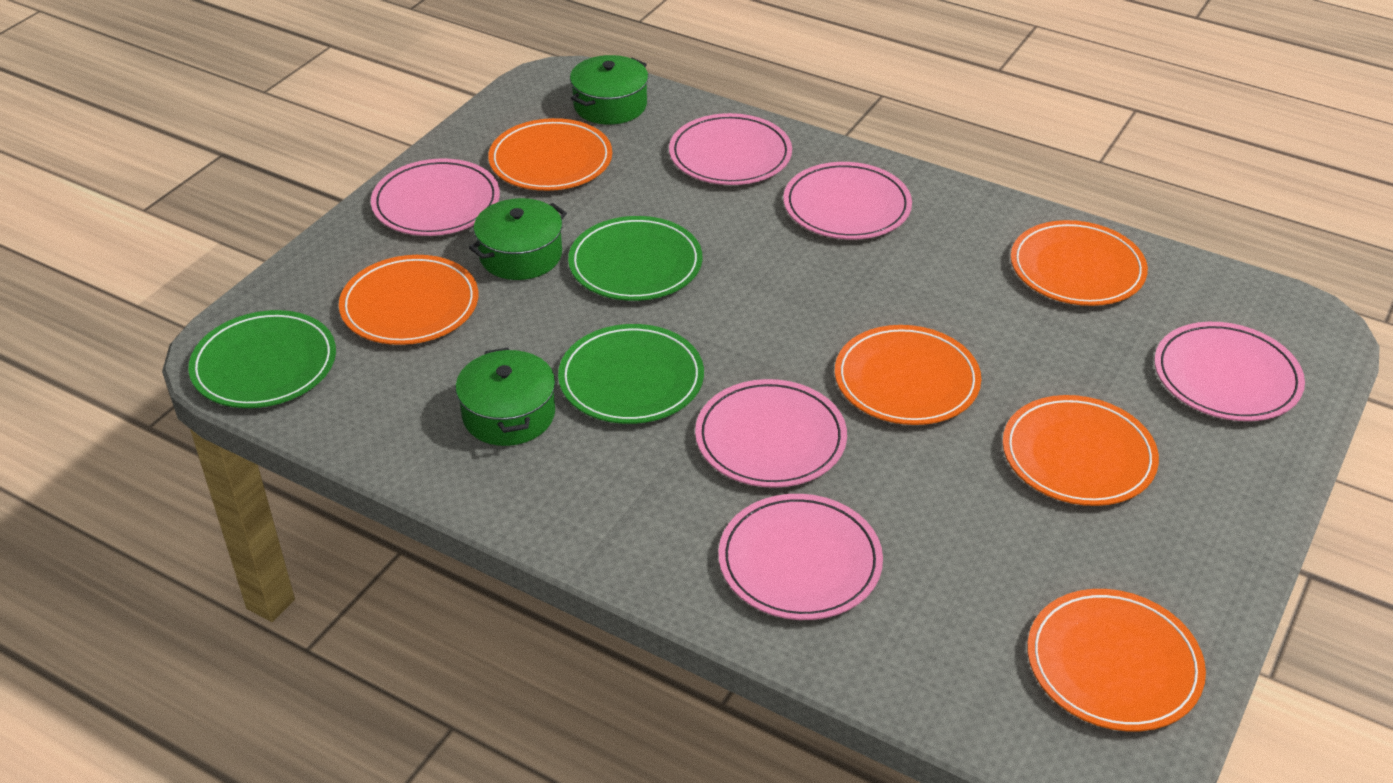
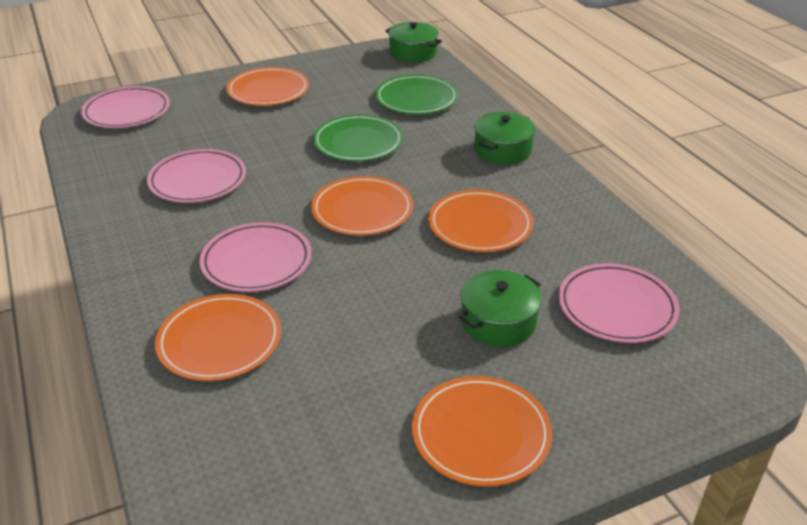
green plate: [188,310,336,408] [558,324,704,424] [568,216,702,301] = 3 -> [313,114,404,162] [375,75,459,115] = 2
orange plate: [339,255,478,345] [488,118,612,191] [835,325,981,425] [1003,395,1159,506] [1011,220,1148,306] [1028,589,1206,731] = 6 -> [155,294,281,381] [226,67,309,106] [311,176,413,236] [412,376,552,487] [428,190,533,252] = 5
pink plate: [371,159,500,236] [669,113,792,185] [695,379,847,488] [718,494,883,620] [783,162,912,239] [1155,322,1305,421] = 6 -> [81,86,170,128] [147,149,246,203] [200,222,312,292] [559,263,680,343] = 4

